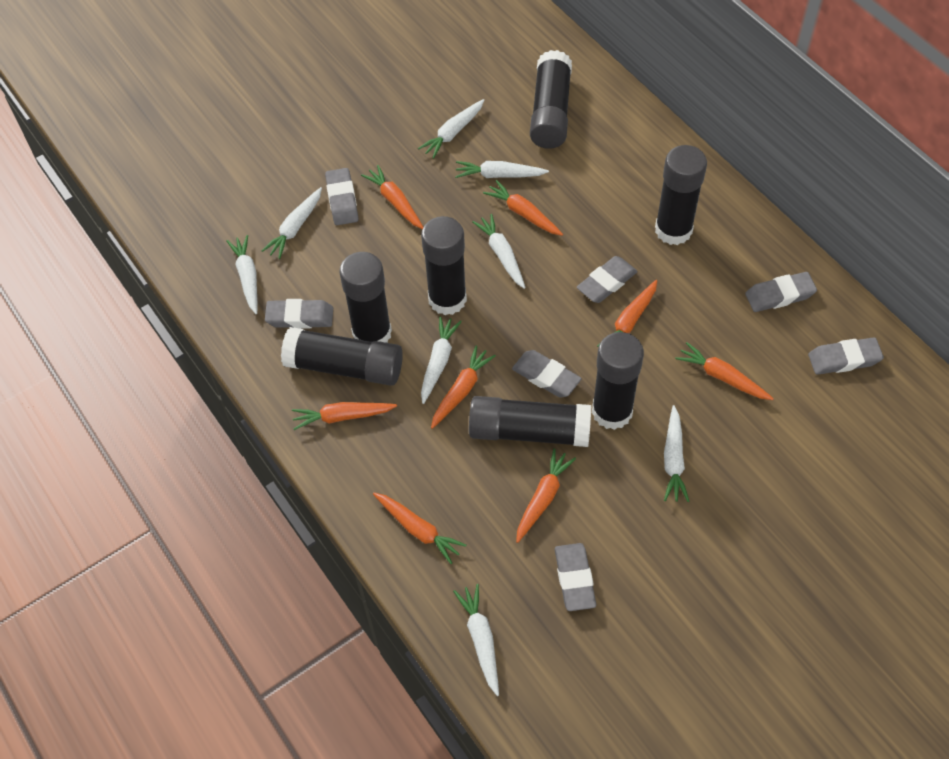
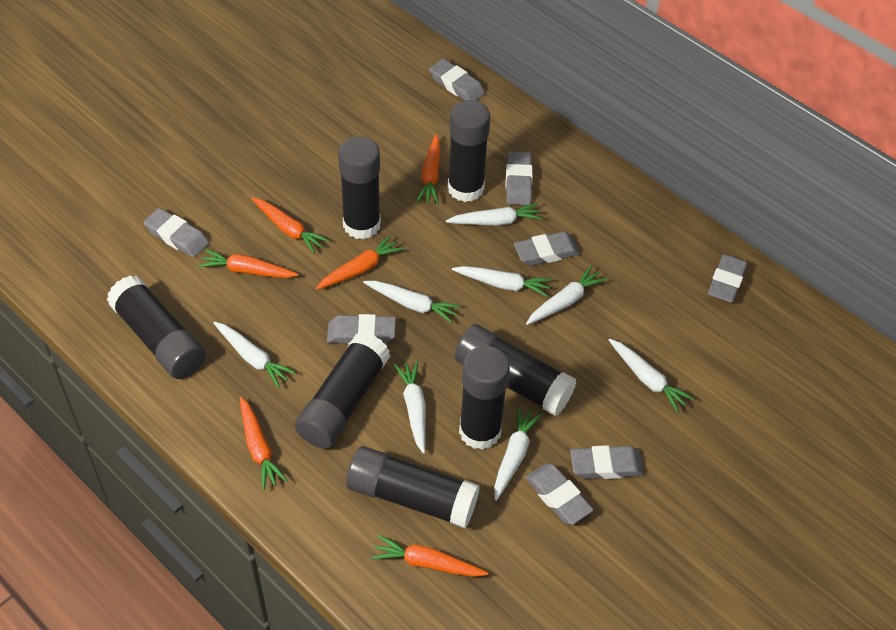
grey eraser: [265,299,333,329] [325,168,358,225] [512,350,582,398] [555,543,596,611] [577,256,637,303] [745,272,817,312] [808,337,884,375] = 7 -> [143,208,209,258] [327,314,396,344] [429,59,485,101] [506,151,533,205] [514,232,580,266] [525,463,594,525] [570,445,644,479] [708,254,748,303] = 8
orange carrot: [292,402,397,430] [361,165,423,229] [373,493,466,564] [431,346,496,429] [483,180,563,236] [516,448,576,543] [597,280,657,347] [675,342,774,400] = 8 -> [198,249,299,278] [240,397,288,490] [251,197,329,254] [316,235,404,290] [371,535,488,577] [417,134,440,204] = 6

